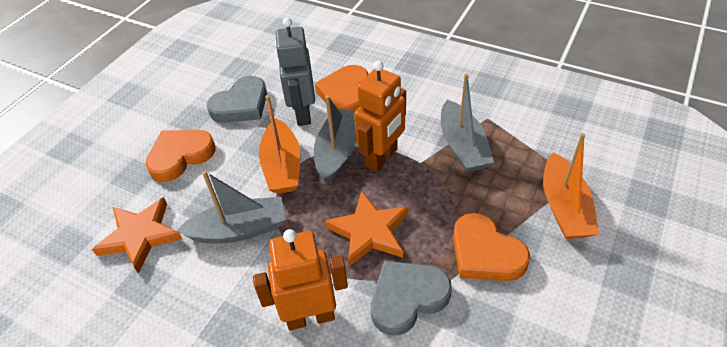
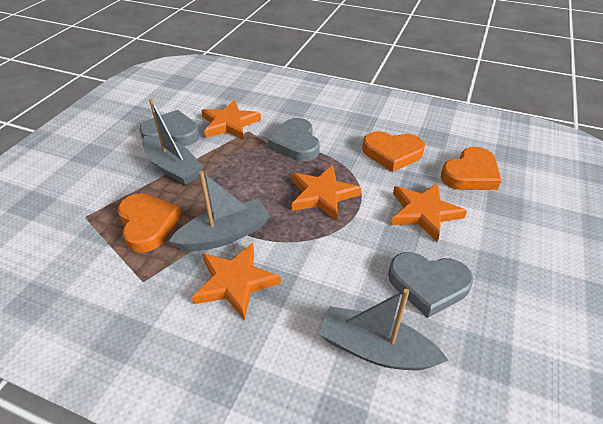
grey heart: [207,76,267,123] [371,261,452,335] = 2 -> [139,110,199,146] [268,118,320,162] [388,252,474,318] = 3
grey robot: [275,18,315,126] = 1 -> none = 0
orange boat: [259,95,301,194] [543,133,599,239] = 2 -> none = 0
orange robot: [253,229,348,330] [354,61,406,172] = 2 -> none = 0
orange star: [92,197,182,273] [325,191,408,267] = 2 -> [192,243,281,321] [201,100,261,140] [292,165,361,221] [391,183,467,242] = 4

